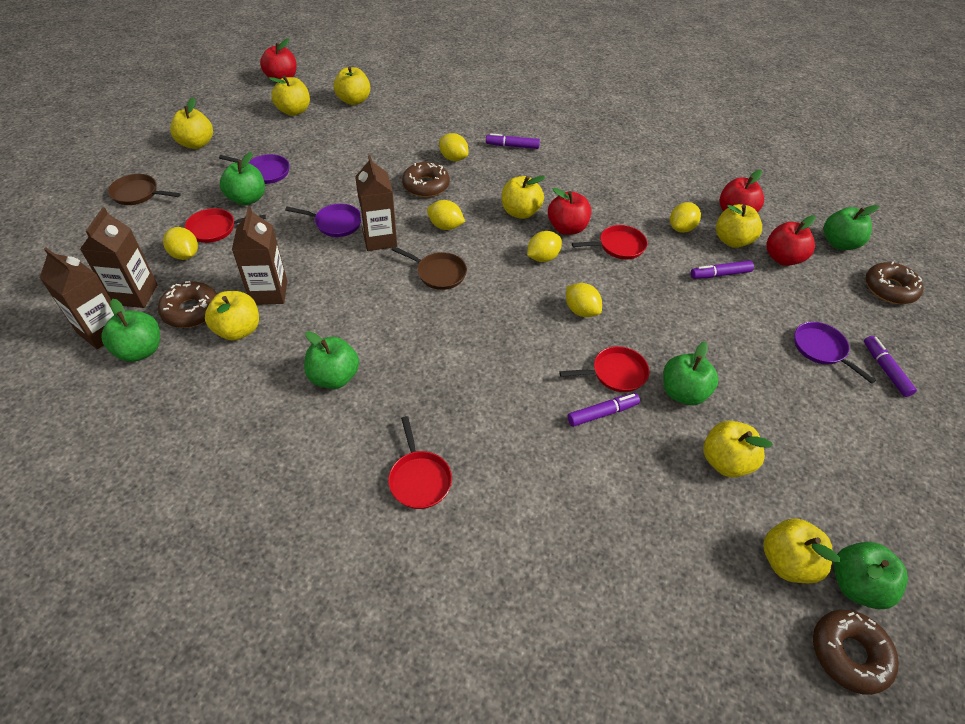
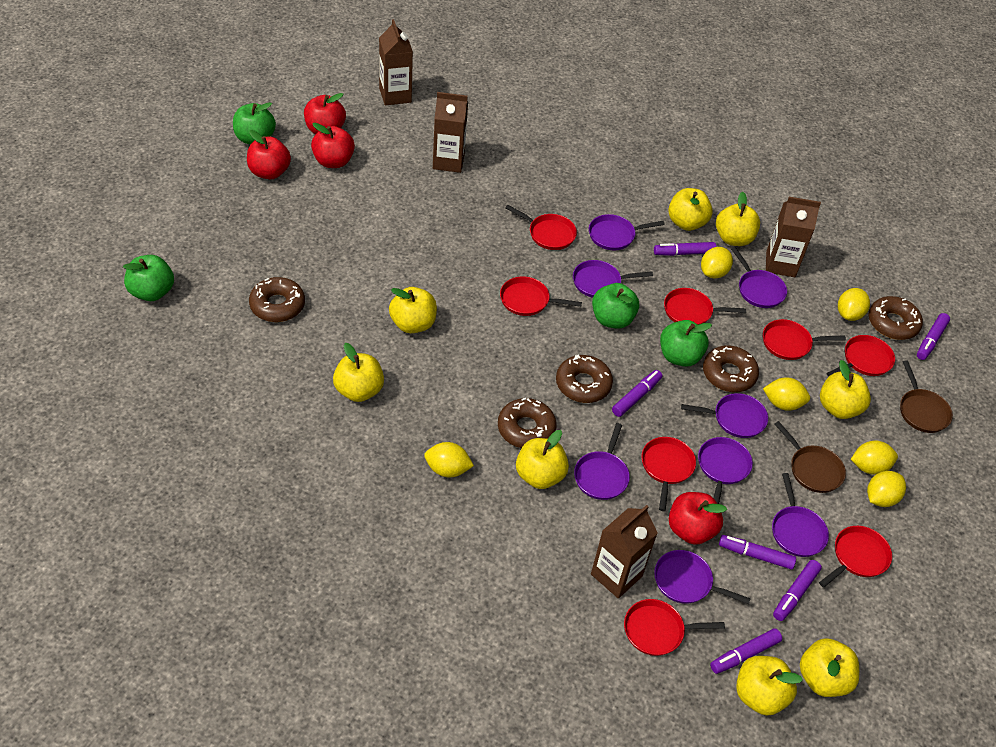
brown donut: [158,281,217,328] [402,162,450,197] [813,610,899,695] [866,262,924,304] = 4 -> [249,277,305,322] [498,398,557,448] [556,355,613,403] [703,345,759,392] [869,296,923,340] = 5
green apple: [101,299,160,362] [220,152,265,205] [304,331,359,389] [663,342,718,405] [824,205,879,250] [834,542,908,609] = 6 -> [123,255,174,301] [233,102,276,145] [592,283,639,329] [660,320,712,367] = 4
purple marker: [486,133,540,149] [568,393,640,427] [691,260,754,279] [864,336,917,397] = 4 -> [612,370,662,417] [654,242,716,256] [710,628,782,674] [719,535,796,570] [773,560,822,621] [917,313,950,360] = 6
purple pan: [219,154,290,184] [285,203,361,237] [794,322,876,384] = 3 -> [573,260,653,298] [574,423,630,500] [589,214,665,250] [654,550,751,604] [681,393,768,438] [698,437,753,504] [731,247,787,308] [772,473,829,557] = 8
red pan: [185,208,266,243] [388,416,452,509] [559,346,649,392] [572,225,647,259] = 4 -> [500,276,582,316] [505,205,577,250] [624,599,725,656] [641,437,696,511] [664,288,746,325] [763,319,846,360] [819,526,892,587] [827,335,895,377] = 8

